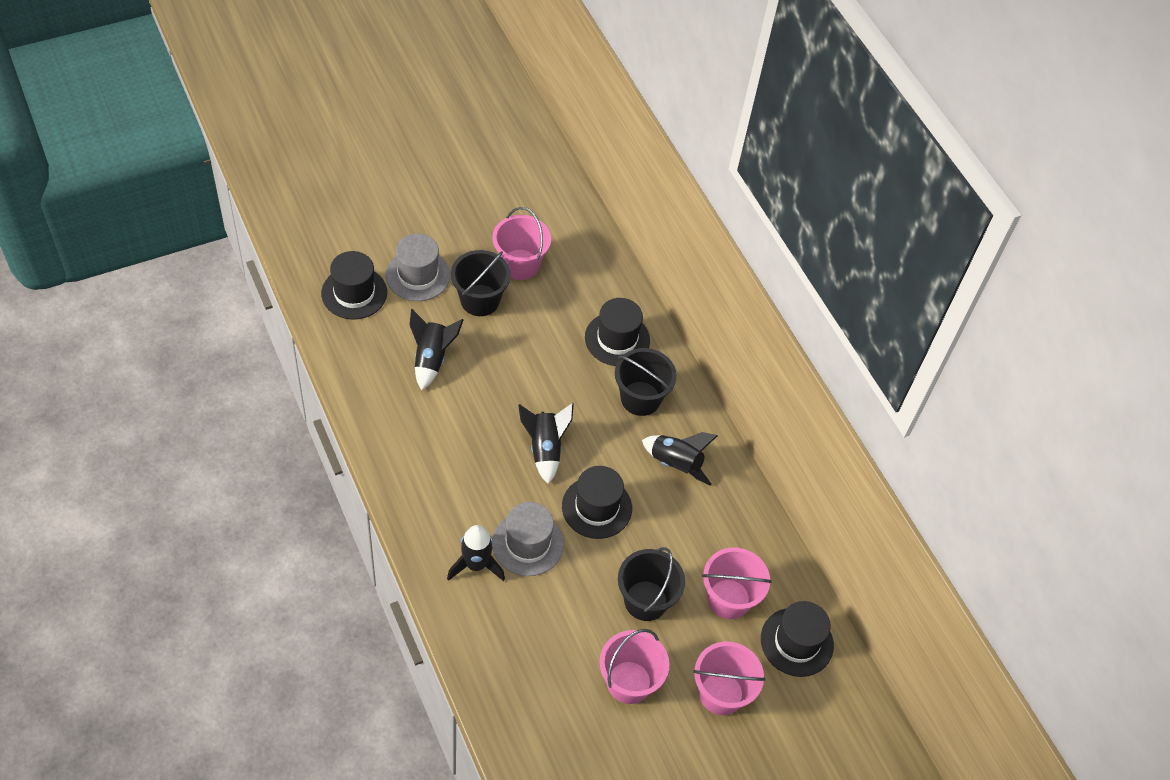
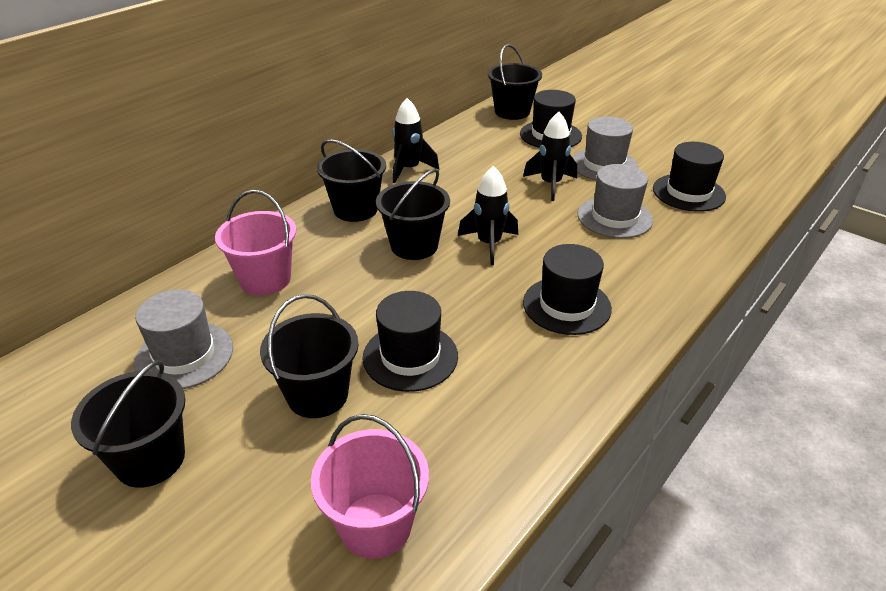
black bucket: [451,250,511,316] [615,348,677,416] [618,547,685,621] = 3 -> [71,360,186,488] [260,294,359,418] [317,139,386,222] [376,169,450,260] [488,44,542,120] = 5
black rocket: [409,309,463,391] [447,525,505,581] [518,403,574,484] [642,432,718,486] = 4 -> [393,98,439,183] [458,166,518,265] [523,112,577,201] = 3
grey hat: [386,234,450,301] [492,502,564,576] = 2 -> [134,290,233,389] [572,117,638,180] [577,164,653,238] = 3
pink bucket: [492,207,551,280] [599,629,669,704] [693,642,766,715] [702,548,772,619] = 4 -> [215,190,296,295] [311,414,429,559] = 2

